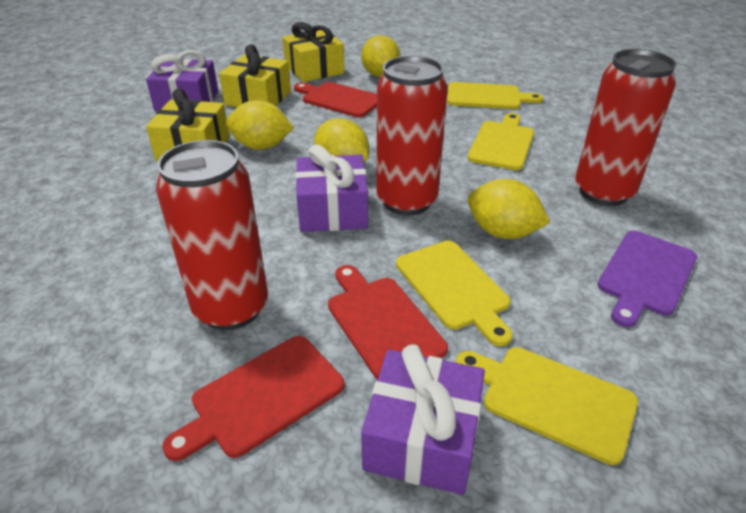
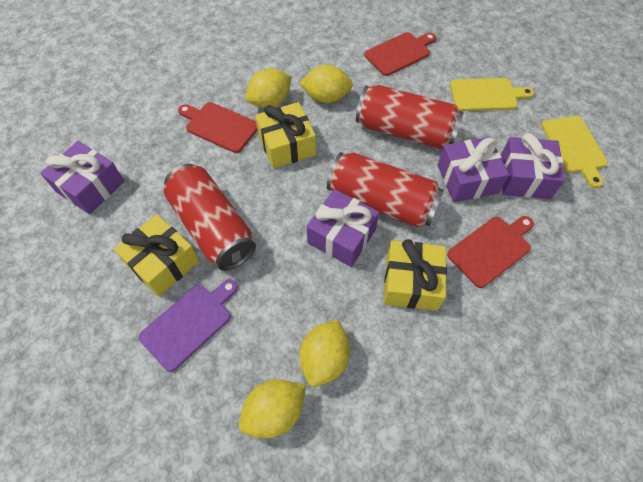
purple gift: [146,50,218,112] [296,144,368,232] [361,344,485,495] = 3 -> [40,141,124,214] [307,189,379,267] [438,137,509,202] [501,133,565,199] = 4
yellow cutting board: [396,240,513,346] [447,82,543,109] [456,347,638,465] [467,113,534,170] = 4 -> [450,78,534,111] [541,116,608,188] = 2

